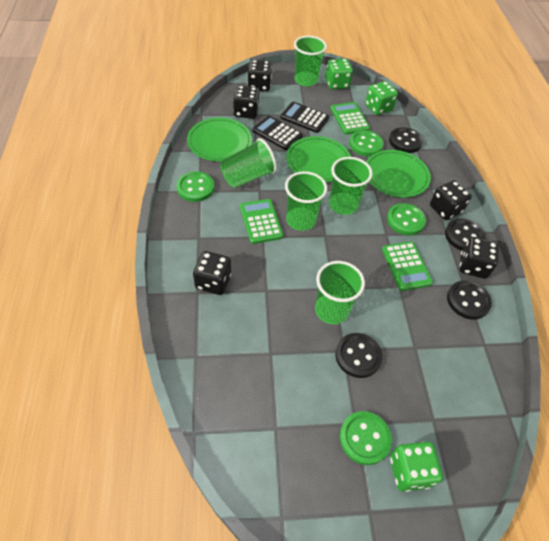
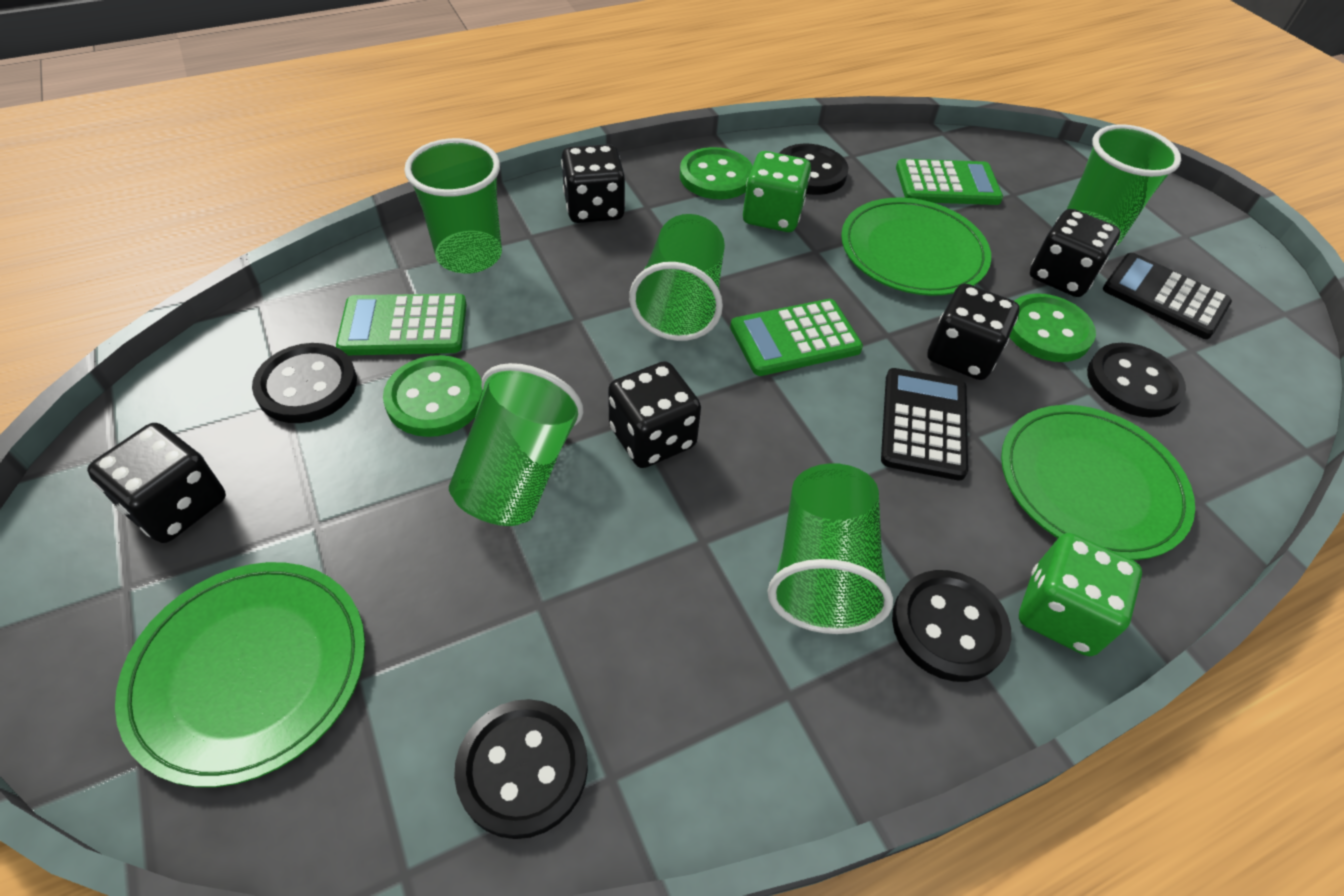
black button: [335,333,383,378] [389,127,423,153] [445,218,486,251] [447,280,492,320] = 4 -> [252,343,357,423] [454,699,588,839] [779,144,848,195] [892,570,1011,682] [1087,343,1186,418] = 5
green button: [176,171,214,202] [340,411,392,465] [349,130,384,156] [387,203,426,235] = 4 -> [383,355,483,437] [680,147,753,199] [1009,293,1096,362] = 3
green dice: [325,59,353,89] [365,81,398,115] [390,442,443,492] = 3 -> [743,151,811,232] [1019,533,1142,656] = 2

